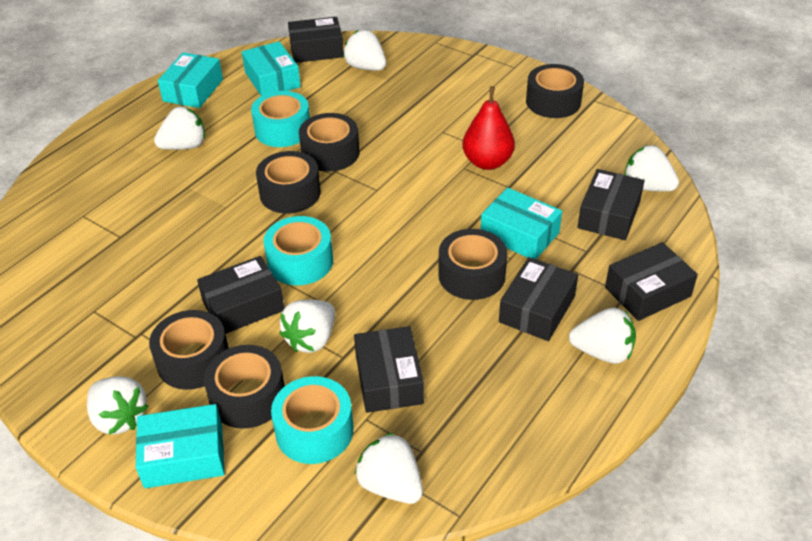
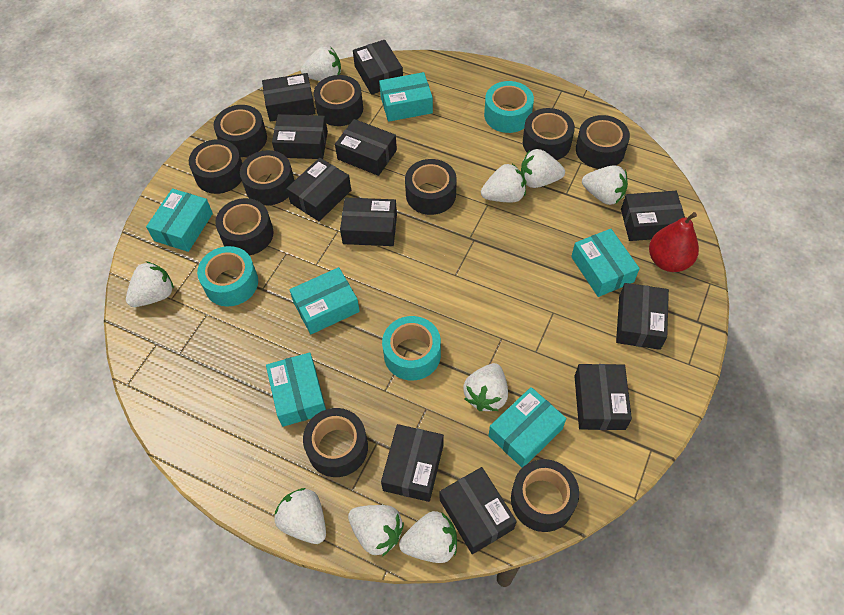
black box: [197,256,284,334] [288,17,344,63] [354,326,424,413] [499,257,578,341] [577,169,645,240] [605,242,698,321] = 6 -> [262,73,315,122] [272,114,328,159] [286,158,351,221] [335,119,397,176] [340,197,397,246] [353,40,403,95] [381,424,444,502] [440,467,517,554] [574,364,632,430] [616,283,669,350] [621,191,685,241] = 11
black tape: [149,310,229,390] [204,345,285,429] [256,151,321,214] [299,113,359,172] [438,229,507,300] [526,64,584,118] = 6 -> [189,139,242,194] [214,105,267,157] [215,198,274,255] [240,150,295,205] [303,408,368,477] [314,75,363,126] [405,159,457,215] [511,459,579,532] [523,108,575,160] [576,115,630,169] = 10
turquoise box: [136,404,225,488] [158,53,223,108] [242,41,301,96] [481,188,562,259] = 4 -> [146,189,213,252] [266,352,326,427] [289,267,360,335] [379,72,433,122] [488,387,566,468] [571,229,640,297] = 6
white strawberry: [87,376,149,434] [154,106,205,150] [279,300,335,353] [343,30,386,71] [355,433,423,504] [569,308,636,364] [624,145,679,192] = 7 -> [126,261,174,307] [274,488,326,544] [301,47,341,81] [348,505,404,557] [399,511,457,563] [463,363,508,411] [481,164,526,202] [521,149,565,188] [582,165,628,205] = 9

